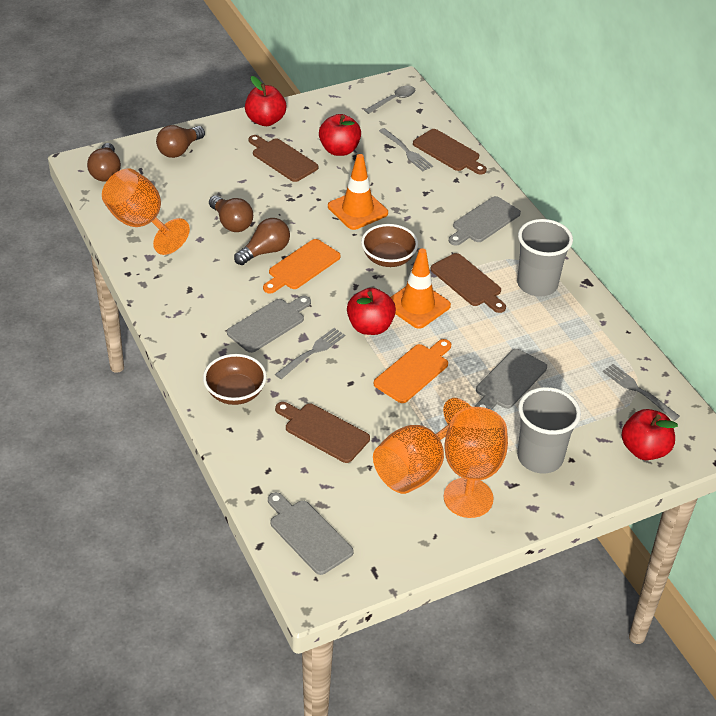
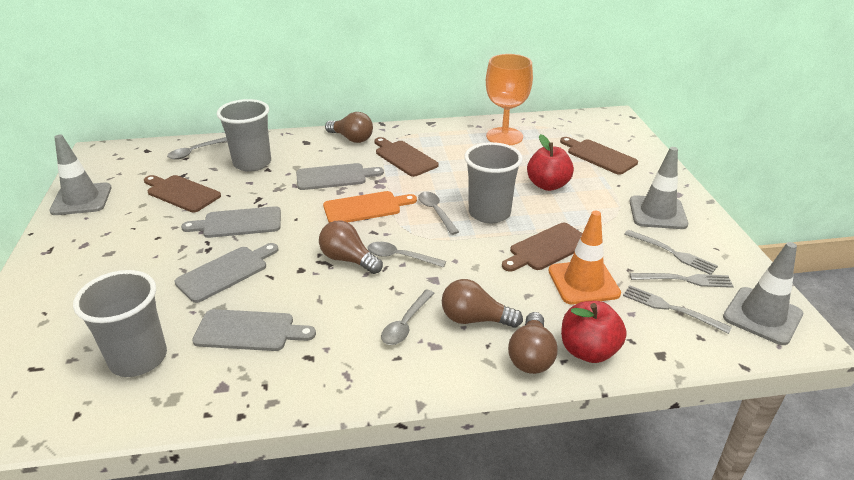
brown bowl: [203,354,267,405] [361,224,418,267] = 2 -> none = 0
grey cup: [517,219,573,297] [517,387,581,473] = 2 -> [73,270,167,377] [217,99,271,172] [464,142,523,223] = 3
grey spoon: [364,85,415,114] = 1 -> [167,137,227,160] [368,242,446,268] [381,290,434,345] [418,192,459,235] = 4
grey traffic cone: none = 0 -> [49,135,112,215] [629,147,688,229] [723,242,803,345] = 3
orange cutting board: [263,239,341,293] [373,339,451,403] = 2 -> [323,191,417,223] = 1
orange goblet: [102,169,190,255] [373,398,471,494] [444,407,508,518] = 3 -> [486,54,533,145] = 1
orange traffic cone: [328,154,388,230] [390,248,451,329] = 2 -> [548,211,621,304] = 1
red apple: [245,76,286,126] [319,114,361,156] [347,288,396,335] [622,409,678,460] = 4 -> [527,134,574,191] [561,301,627,363] = 2

